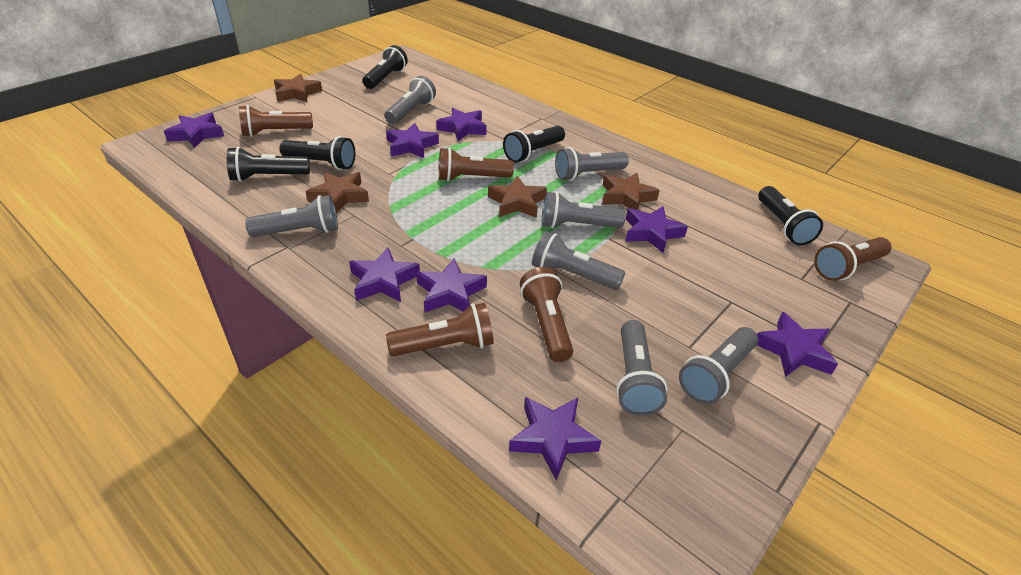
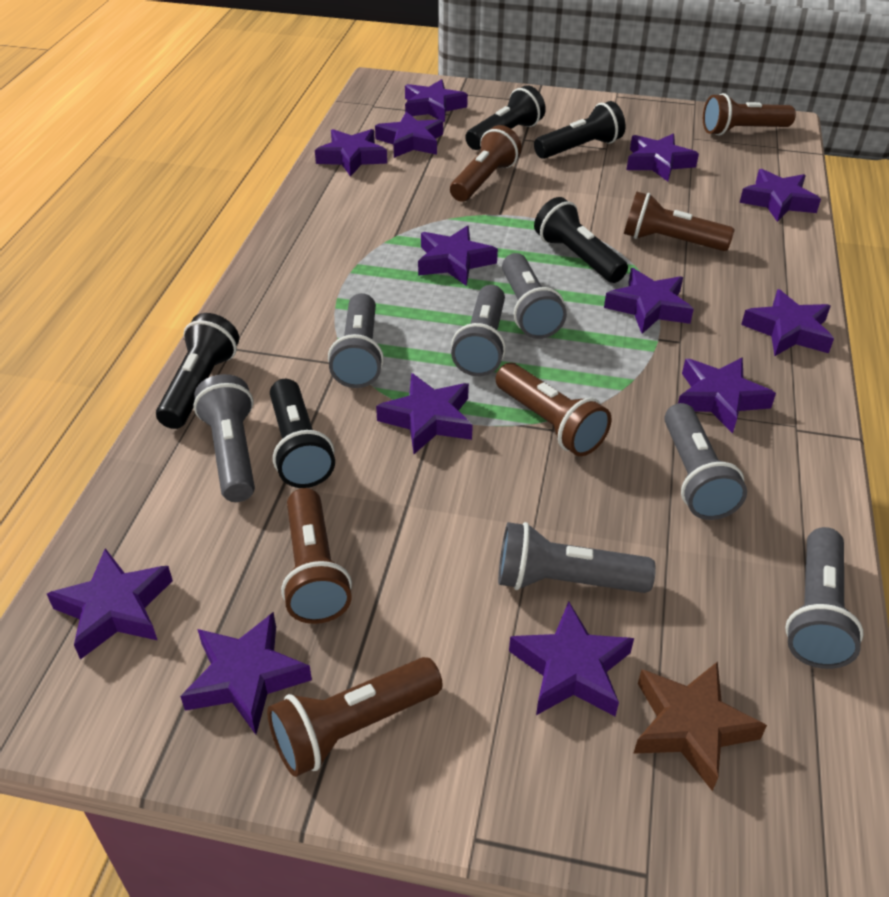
brown flashlight: [239,105,313,137] [386,303,494,356] [439,147,514,182] [520,267,573,362] [814,237,891,281] = 5 -> [267,657,443,777] [281,488,352,624] [450,125,522,202] [495,363,611,456] [624,192,735,251] [703,93,796,136] = 6
brown star: [274,74,322,102] [306,172,369,213] [488,176,547,218] [602,173,660,210] = 4 -> [633,661,767,791] = 1
purple star: [164,113,224,148] [349,247,420,302] [386,123,439,158] [416,259,487,312] [436,108,487,141] [509,397,601,481] [625,206,688,253] [757,312,838,377] = 8 -> [47,548,173,660] [180,612,312,735] [315,129,387,177] [375,112,443,158] [376,373,473,454] [405,79,468,123] [418,226,498,286] [509,601,634,716] [604,268,694,334] [627,134,699,181] [678,357,776,434] [739,169,821,222] [741,289,834,356] = 13

